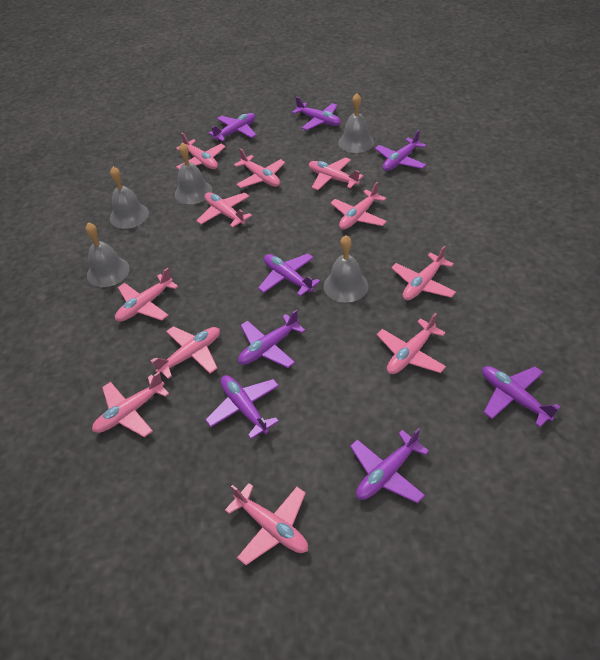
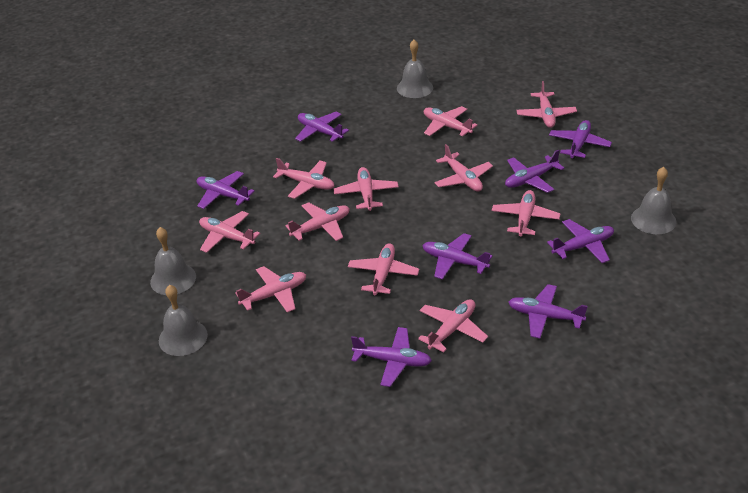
grey bell: [86,222,130,287] [110,167,149,229] [175,143,212,204] [324,235,368,303] [338,93,374,153] = 5 -> [150,227,196,295] [159,285,208,356] [397,40,433,98] [631,167,676,234] = 4

